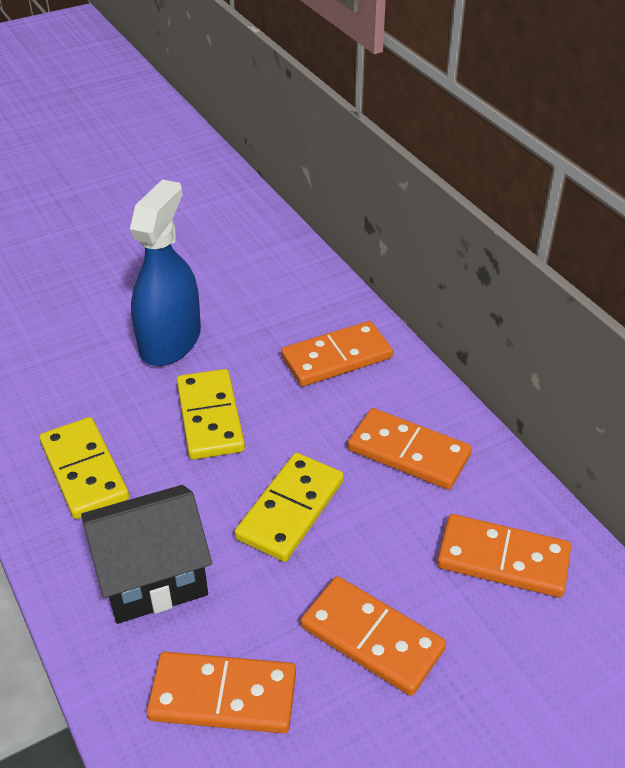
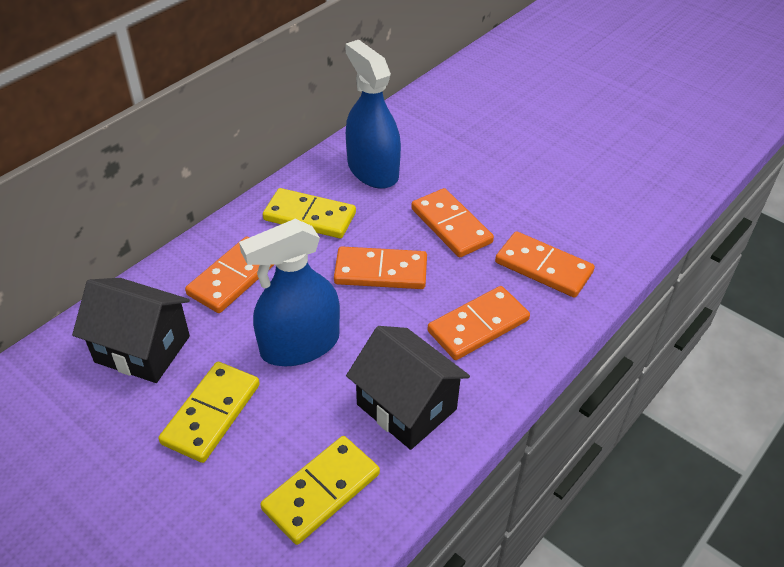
black house: [81,485,212,624] = 1 -> [72,278,190,383] [346,326,470,450] = 2
blue spray bottle: [130,179,201,366] = 1 -> [239,219,340,366] [345,40,401,189] = 2

